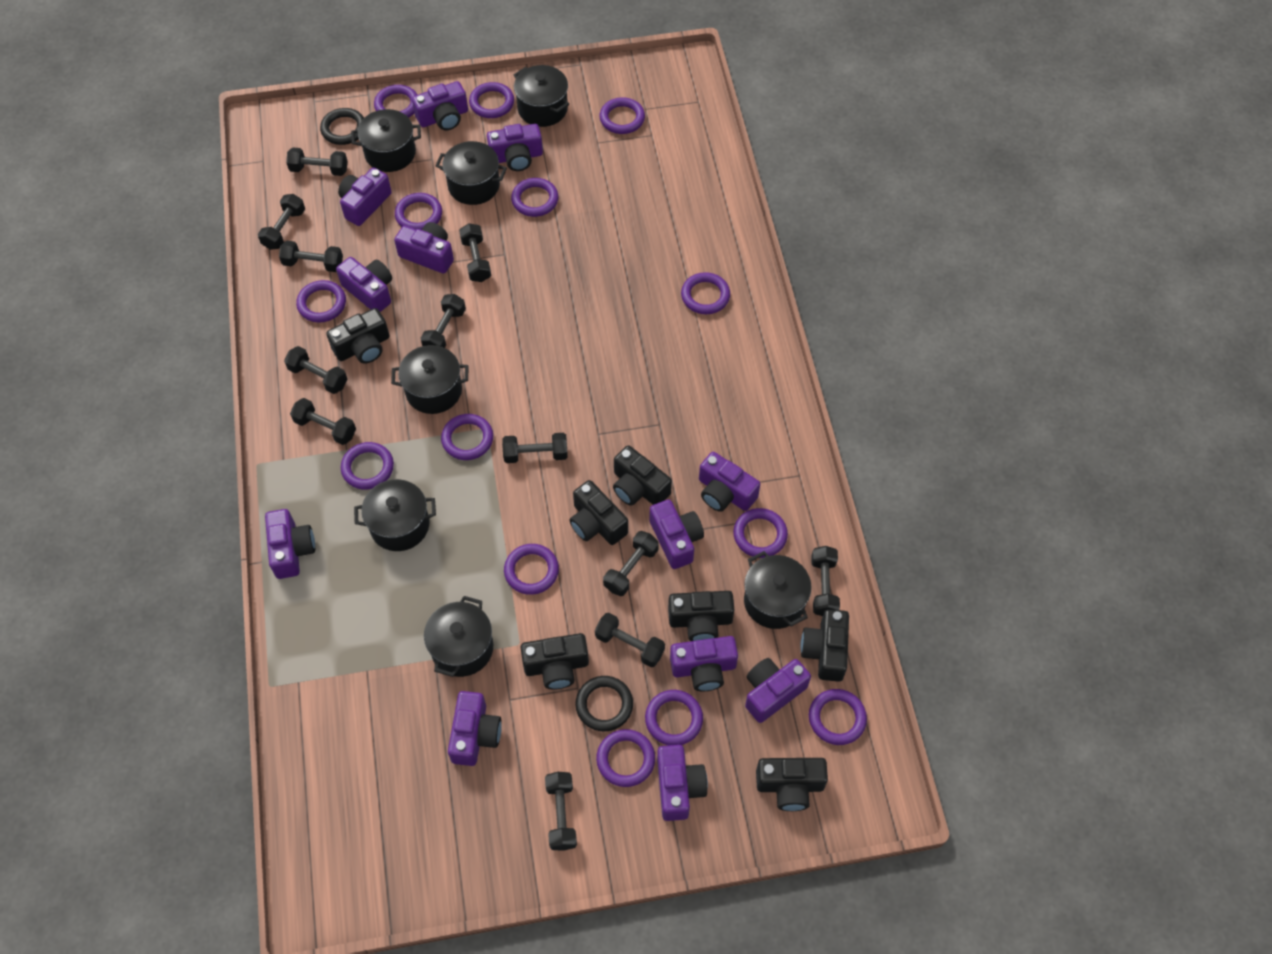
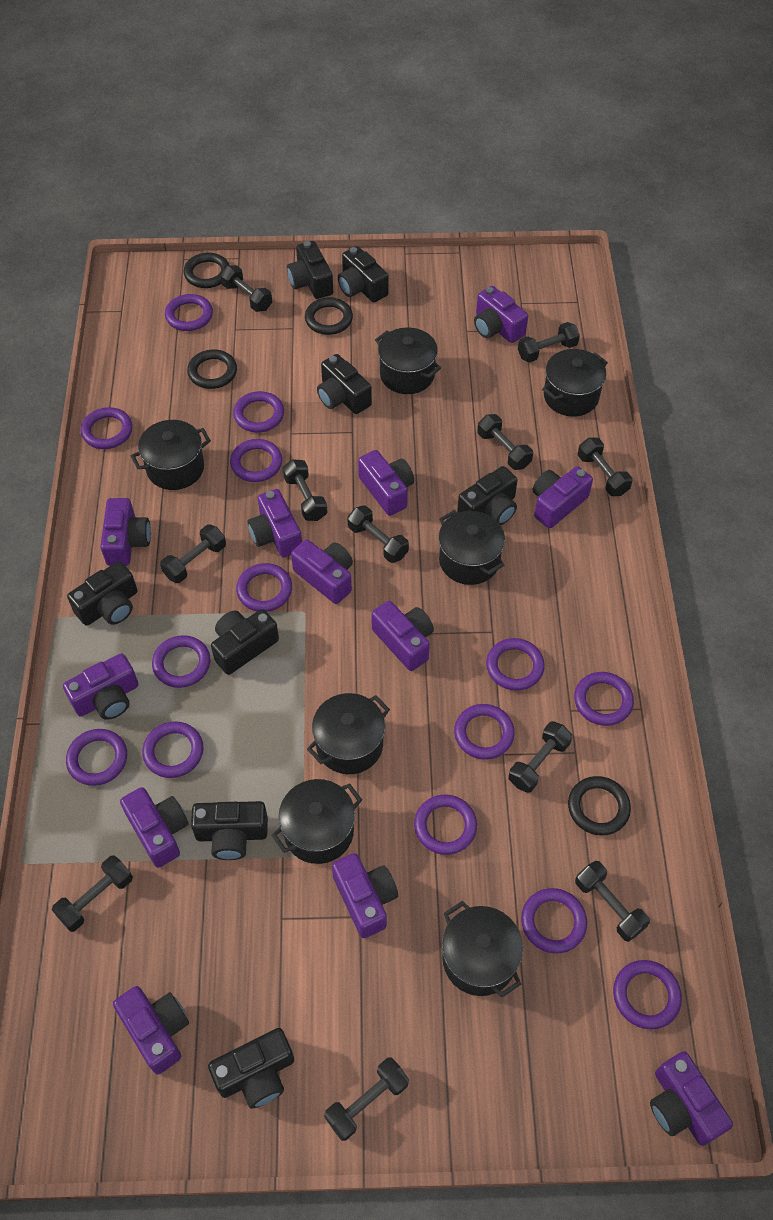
black camera: [326,308,390,363] [521,633,589,689] [569,480,628,545] [613,445,672,506] [668,591,735,641] [756,758,828,811] [800,609,849,682] = 7 -> [67,561,137,626] [191,801,268,860] [208,1028,294,1109] [211,609,279,675] [287,241,333,299] [317,354,372,414] [338,246,389,302] [457,466,518,525] = 8
black dumbbell: [258,194,305,250] [279,241,343,272] [284,346,347,394] [286,147,347,176] [290,398,356,445] [421,294,466,348] [459,223,491,282] [502,433,568,463] [545,772,577,851] [595,613,665,667] [603,531,659,596] [811,546,840,616] = 12 -> [52,855,133,932] [160,524,226,583] [220,265,272,312] [283,459,327,521] [324,1057,409,1141] [347,505,409,563] [477,414,533,470] [508,721,572,793] [518,322,580,363] [575,861,650,942] [578,438,633,496] = 11
black ring: [320,108,364,145] [575,676,633,731] = 2 -> [184,253,230,288] [187,349,237,389] [305,297,353,335] [568,776,631,836] = 4

